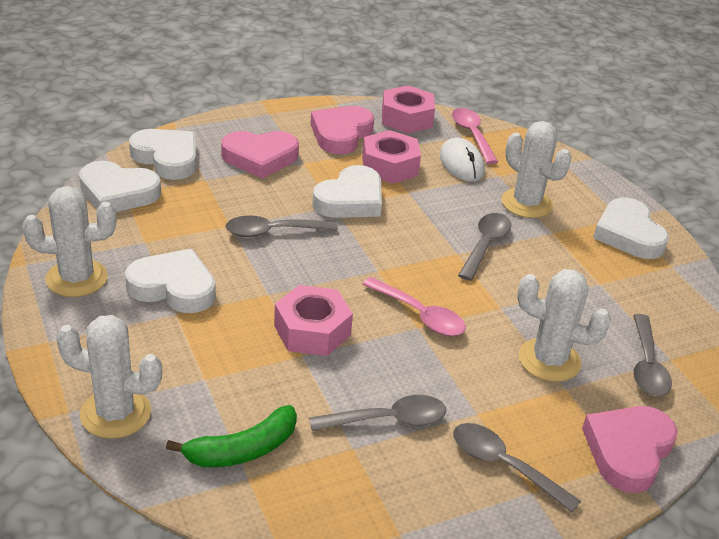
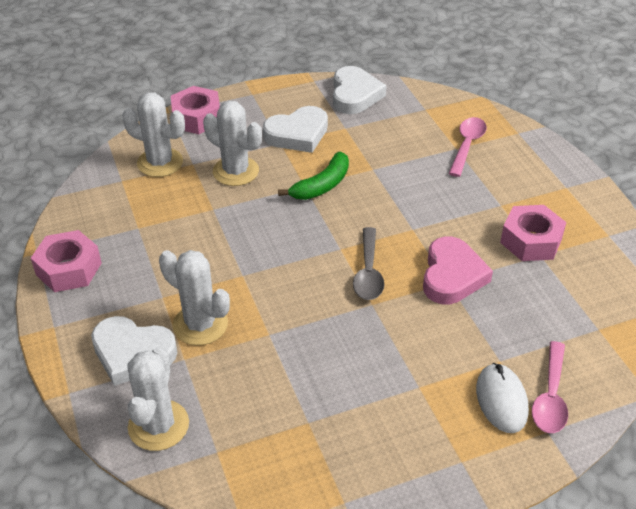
grey spoon: [225,216,338,237] [309,395,446,431] [453,423,581,513] [458,213,511,281] [633,314,672,396] = 5 -> [353,227,385,300] = 1
pink heart: [221,131,299,179] [310,106,374,154] [582,406,678,493] = 3 -> [423,236,493,304] = 1
white heart: [79,161,161,212] [125,249,216,313] [129,129,196,180] [312,165,382,218] [593,197,669,259] = 5 -> [91,316,178,386] [263,106,328,153] [333,66,387,114] = 3

